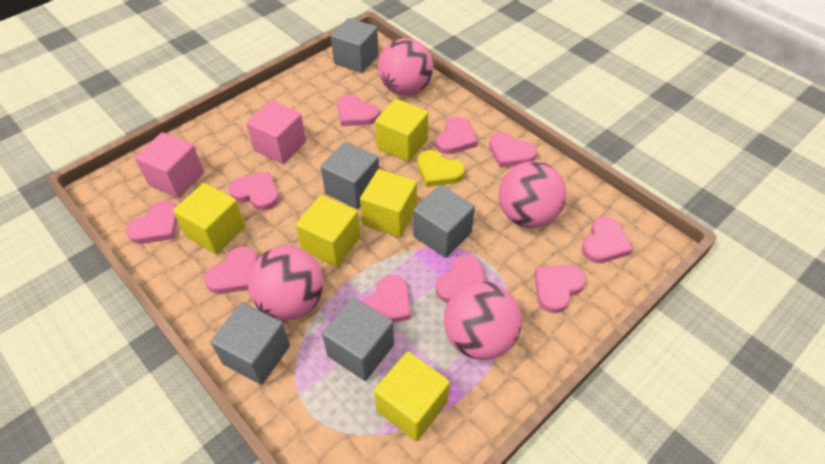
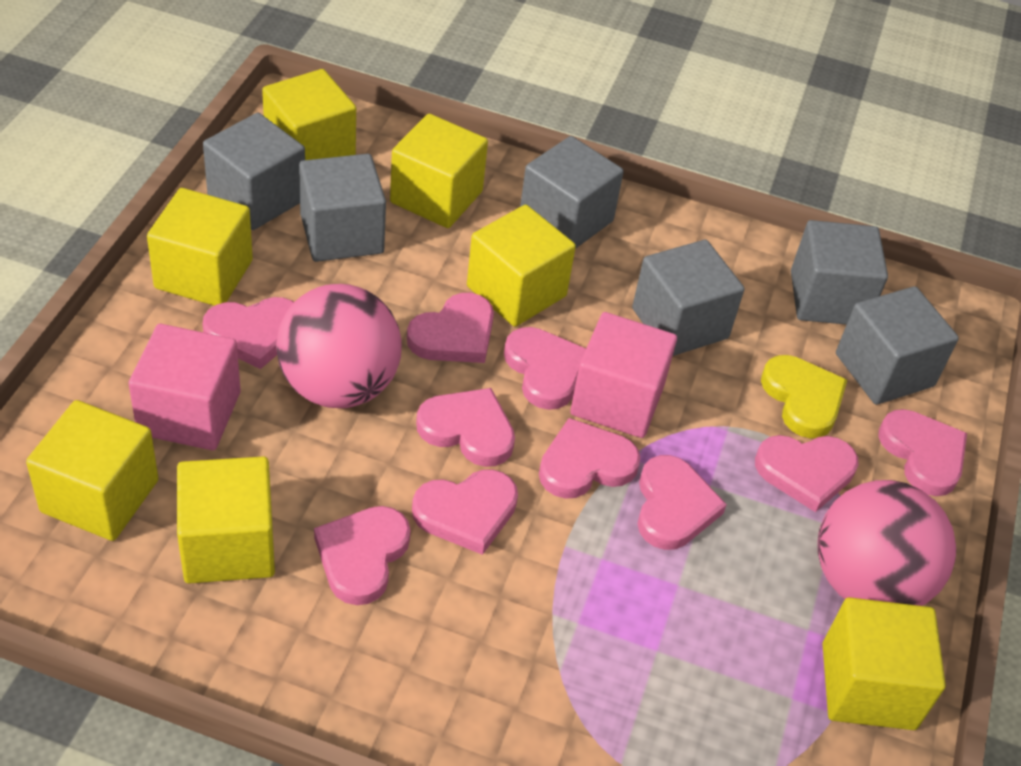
grey cube: [210,303,290,385] [321,142,379,209] [322,297,394,381] [331,18,379,73] [413,185,475,258] = 5 -> [203,113,305,230] [299,154,386,262] [520,136,624,249] [632,240,744,356] [791,220,888,325] [836,286,959,405] = 6
pink ball: [248,246,324,320] [378,38,433,96] [444,282,522,360] [499,161,566,228] = 4 -> [276,284,402,408] [817,480,956,606] = 2
yellow cube: [173,183,245,254] [296,195,360,267] [360,169,417,237] [374,352,450,441] [375,99,428,162] = 5 -> [26,400,159,541] [147,188,253,306] [177,456,275,584] [262,69,356,160] [390,114,488,228] [467,205,576,327] [823,597,946,730] = 7

